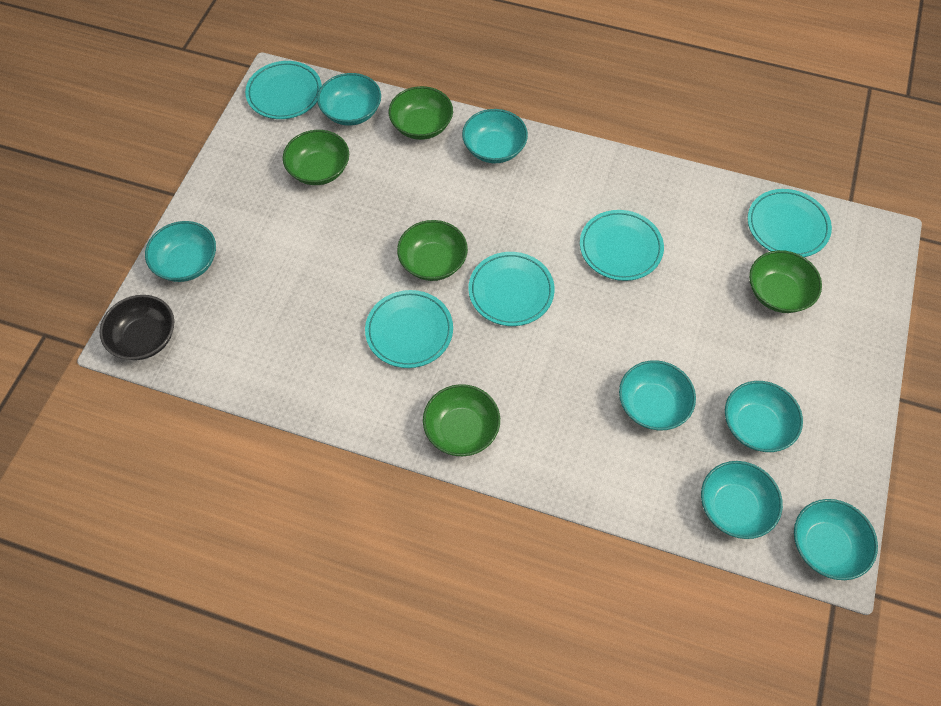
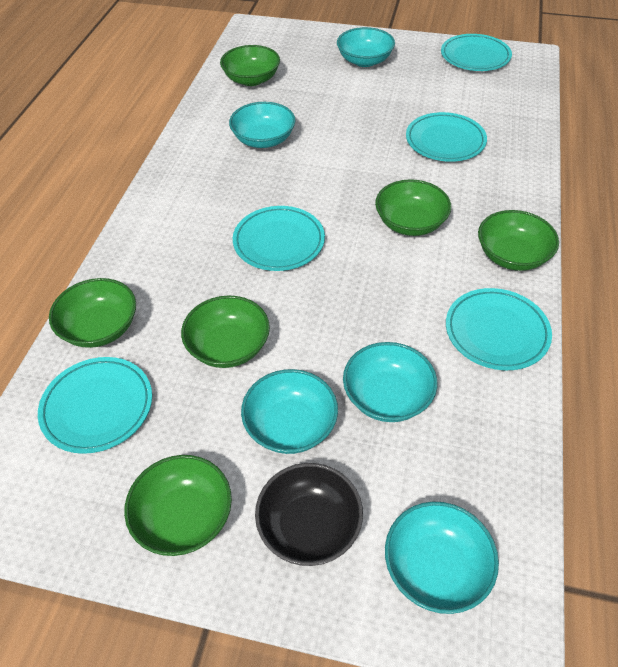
green bowl: [283,130,349,185] [389,86,453,140] [397,220,468,281] [423,384,500,456] [749,250,822,313] = 5 -> [49,278,136,348] [124,455,232,556] [181,295,270,368] [220,45,280,86] [375,179,451,236] [478,210,559,271] = 6
turquoise bowl: [145,221,216,282] [317,73,381,126] [462,109,528,163] [619,360,696,430] [701,461,783,539] [725,381,803,452] [794,499,878,580] = 7 -> [229,102,295,148] [241,369,338,454] [337,27,395,67] [343,342,437,422] [385,501,499,614] = 5

